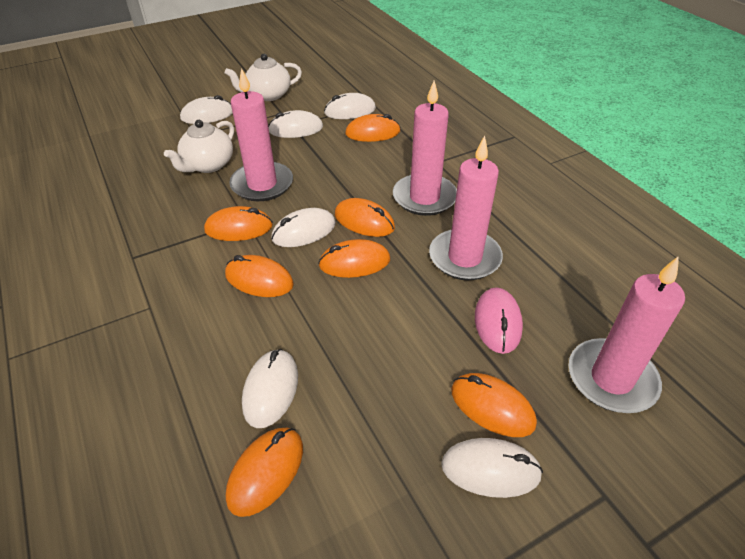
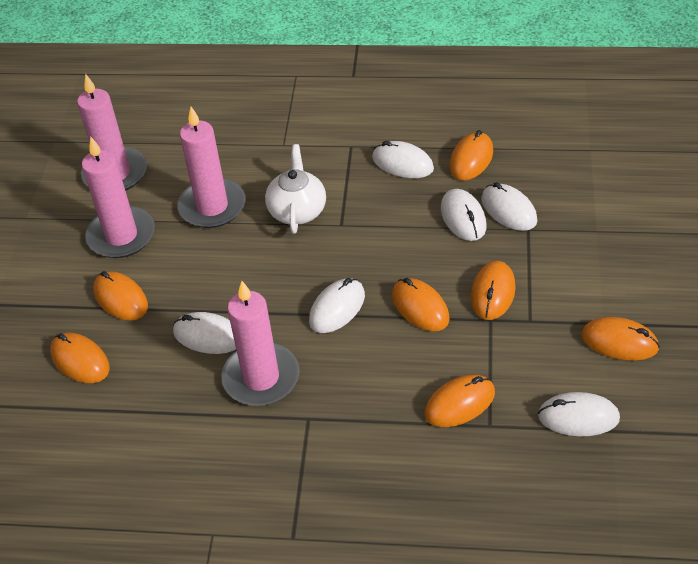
pink mouse: [475,287,523,354] = 1 -> none = 0
white teapot: [164,120,234,173] [225,54,302,101] = 2 -> [265,144,326,234] = 1

